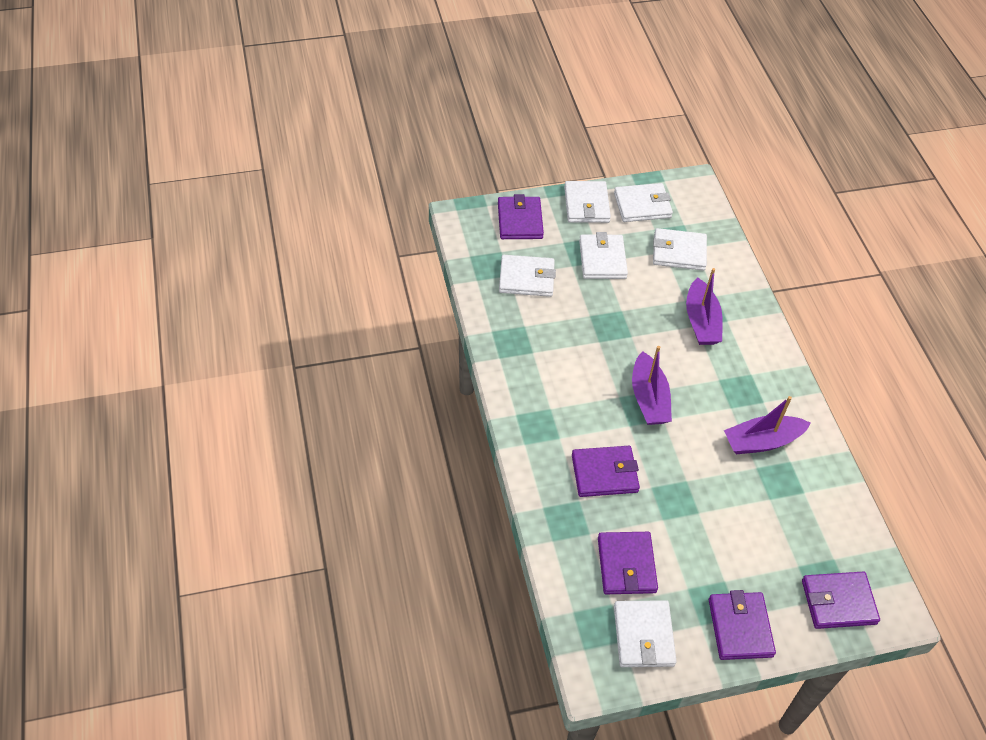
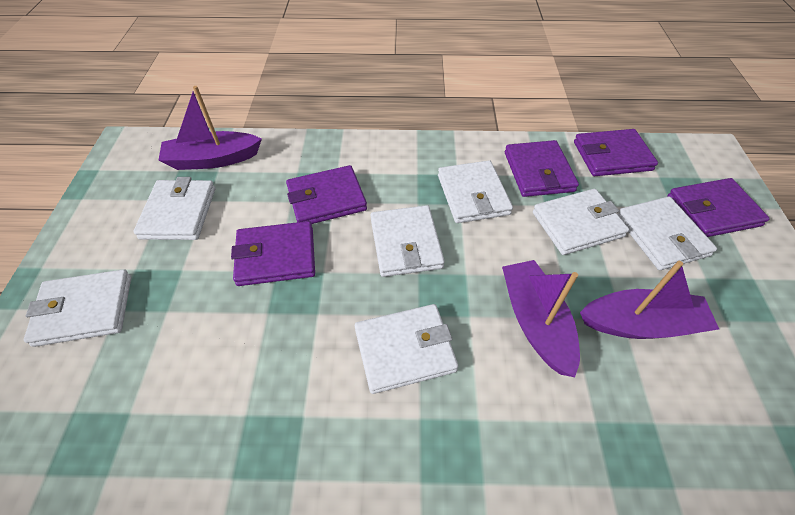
white wallet: [499,255,556,297] [564,181,611,223] [579,232,628,279] [614,183,673,222] [614,600,677,667] [653,228,707,271] = 6 -> [24,269,131,347] [133,177,215,240] [355,304,458,394] [371,205,445,277] [438,160,513,223] [533,189,629,255] [618,196,717,270] = 7

